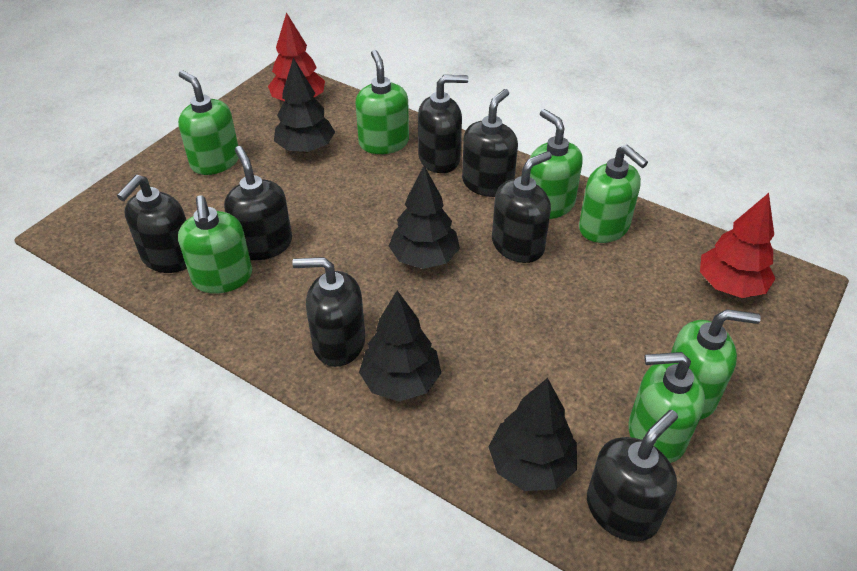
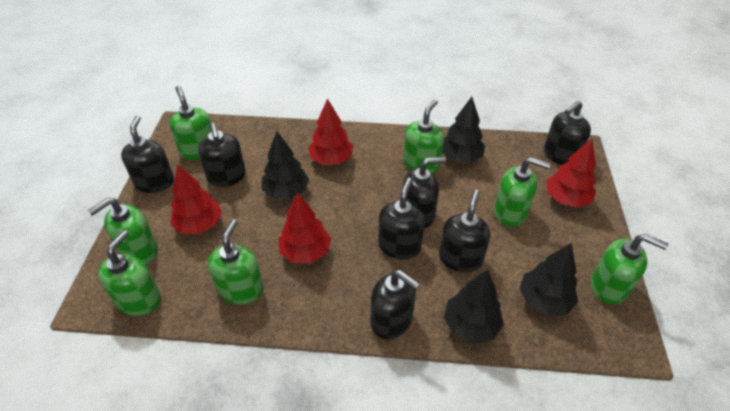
red tree: [268,12,325,101] [700,193,776,298] = 2 -> [170,164,222,234] [278,192,331,263] [308,98,353,165] [546,139,596,208] = 4

